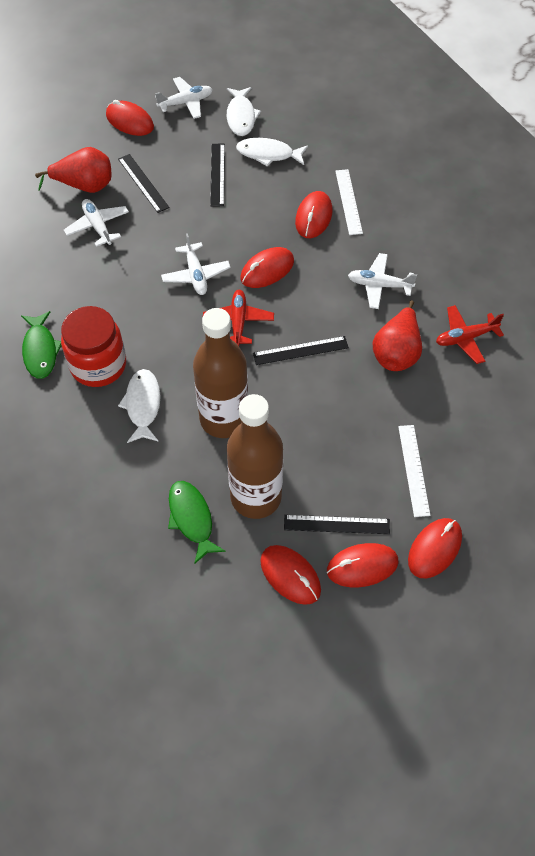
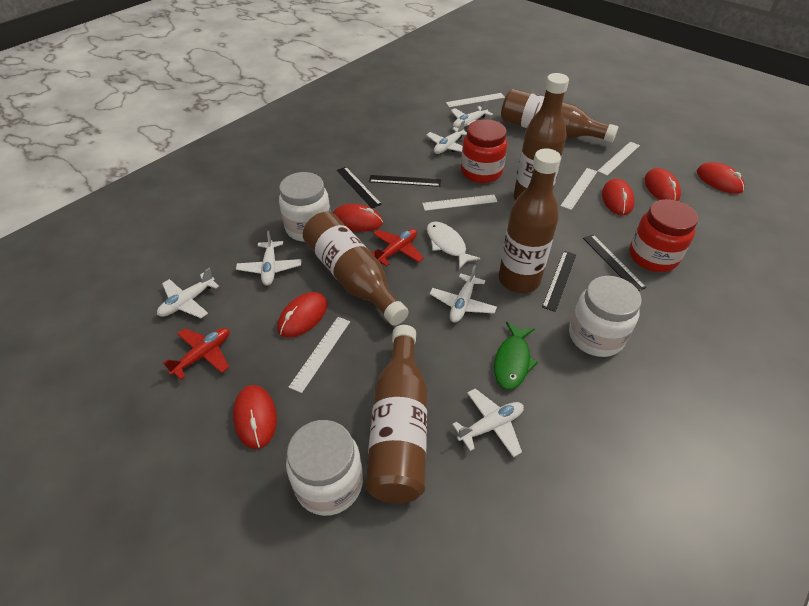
brown bottle: [193,308,248,438] [227,394,283,519] = 2 -> [303,212,409,326] [365,325,427,503] [499,148,561,293] [501,89,618,143] [514,73,569,201] = 5
green fish: [21,311,62,379] [168,481,226,564] = 2 -> [494,322,538,390] = 1
red jar: [61,306,126,387] = 1 -> [461,119,507,183] [629,199,698,272] = 2
red pear: [35,147,111,193] [373,301,422,371] = 2 -> none = 0
white fish: [118,369,161,443] [227,87,261,136] [236,138,308,167] = 3 -> [427,221,480,269] = 1
white jar: none = 0 -> [279,172,331,242] [286,420,363,516] [569,276,642,357] = 3
white plane: [64,199,129,247] [155,77,213,119] [161,233,231,295] [348,253,417,309] = 4 -> [157,268,219,318] [236,231,301,286] [426,120,467,154] [429,265,497,323] [451,100,493,129] [452,388,524,457] = 6
white ruler: [335,169,363,235] [398,425,431,517] = 2 -> [289,317,350,393] [422,194,497,211] [446,93,505,107] [560,168,597,210] [598,141,640,175] = 5

